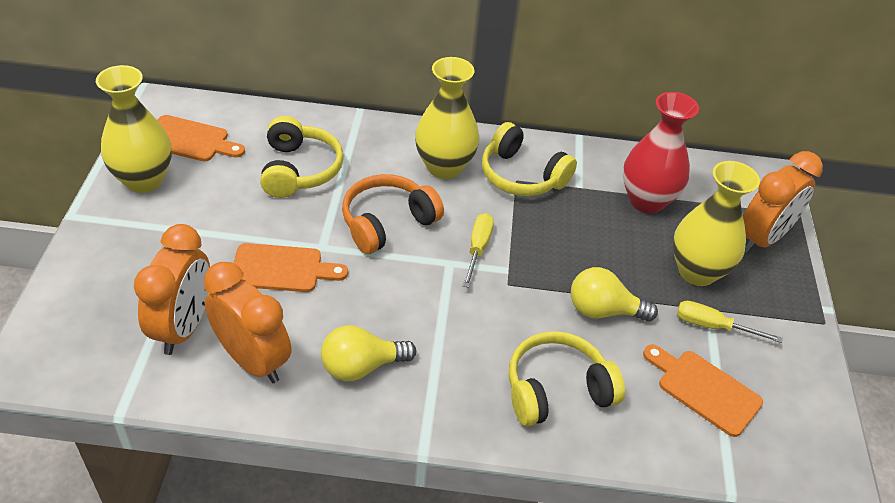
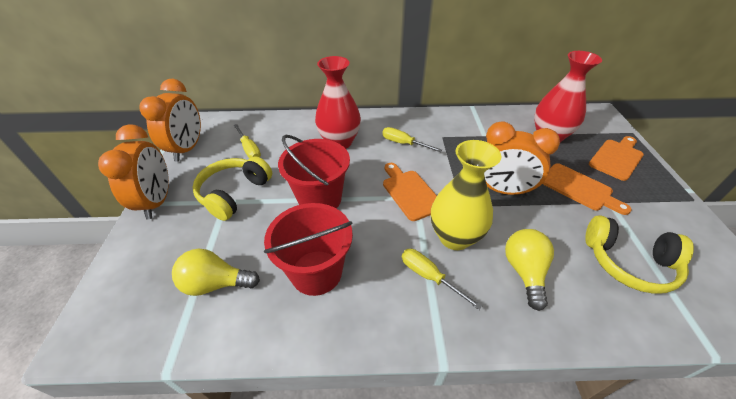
orange headphones: [342,174,444,254] = 1 -> none = 0
red bucket: none = 0 -> [264,203,353,296] [278,135,350,209] = 2
red vase: [623,92,699,213] = 1 -> [315,56,361,149] [534,51,602,142] = 2
yellow headphones: [260,116,344,198] [482,122,577,196] [509,331,625,426] = 3 -> [192,156,272,221] [585,215,694,294] = 2
yellow screwdriver: [463,213,494,288] [677,301,783,343] = 2 -> [234,124,261,158] [382,127,442,152] [402,249,482,310] = 3
yellow vase: [96,65,172,193] [415,57,479,179] [673,161,760,286] = 3 -> [431,140,501,250] = 1

